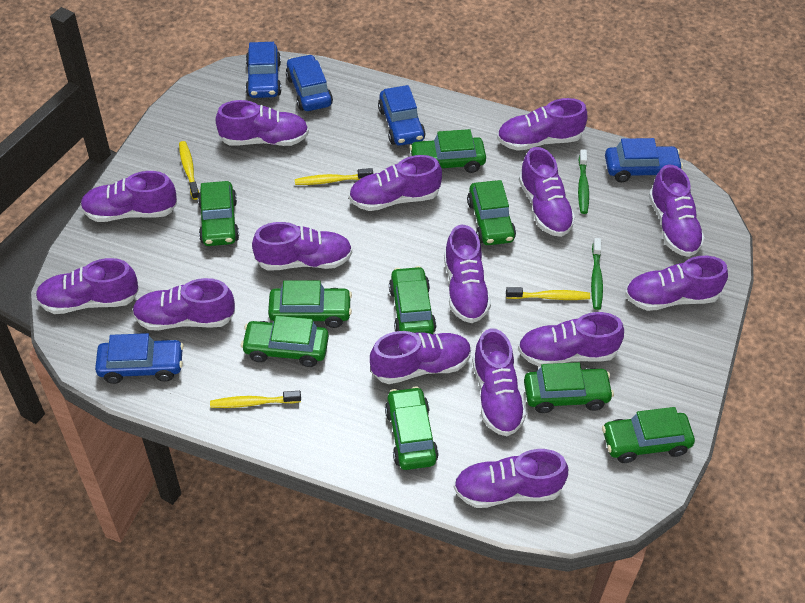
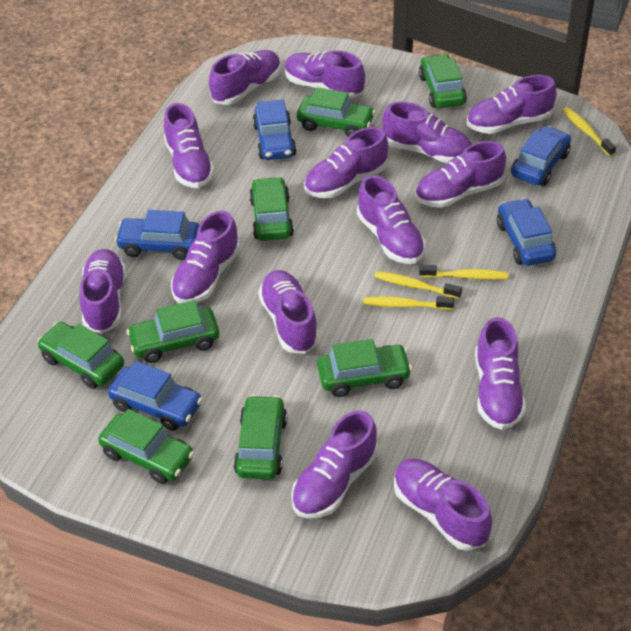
green car: [198,181,239,246] [241,315,329,367] [268,280,352,328] [385,386,439,470] [389,266,436,334] [409,129,486,173] [467,180,516,245] [524,362,614,413] [602,407,695,463] = 9 -> [37,322,124,389] [98,409,194,484] [127,300,219,363] [234,395,287,479] [249,176,294,241] [297,87,375,137] [317,339,412,397] [419,54,467,108] = 8
green toothbrush: [578,149,589,214] [591,238,603,310] = 2 -> none = 0
purple shoe: [36,258,139,314] [80,171,177,222] [132,278,235,330] [216,100,309,146] [252,222,352,271] [349,155,442,211] [370,331,472,384] [444,225,491,323] [454,449,568,508] [472,328,526,436] [497,98,588,151] [518,312,624,367] [519,147,575,237] [625,256,728,311] [649,165,705,257] = 15 -> [79,249,126,334] [164,103,215,188] [171,211,240,304] [209,50,281,105] [258,270,319,354] [284,50,365,99] [291,411,378,518] [304,127,388,198] [357,175,425,264] [382,102,472,163] [394,459,492,551] [415,141,506,208] [467,75,557,134] [475,317,526,430] = 14

